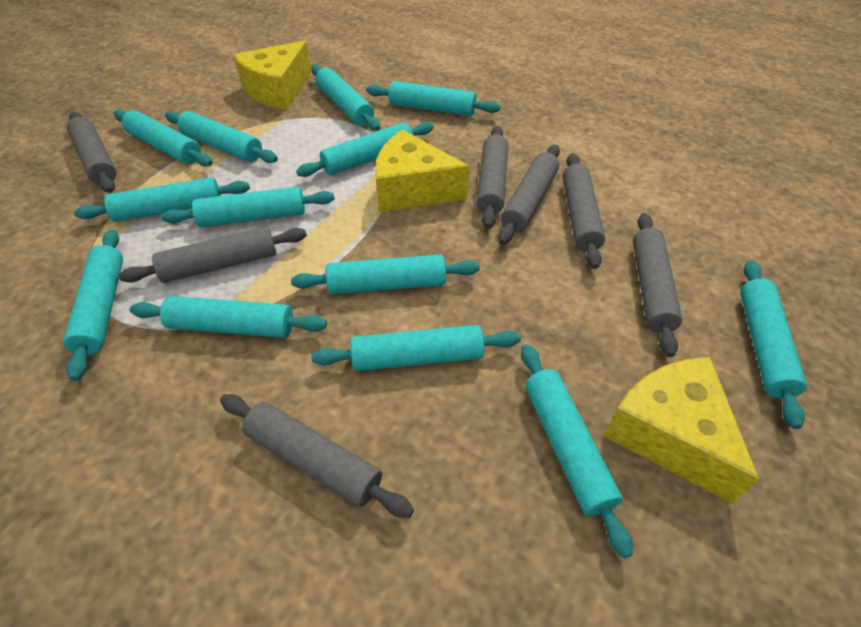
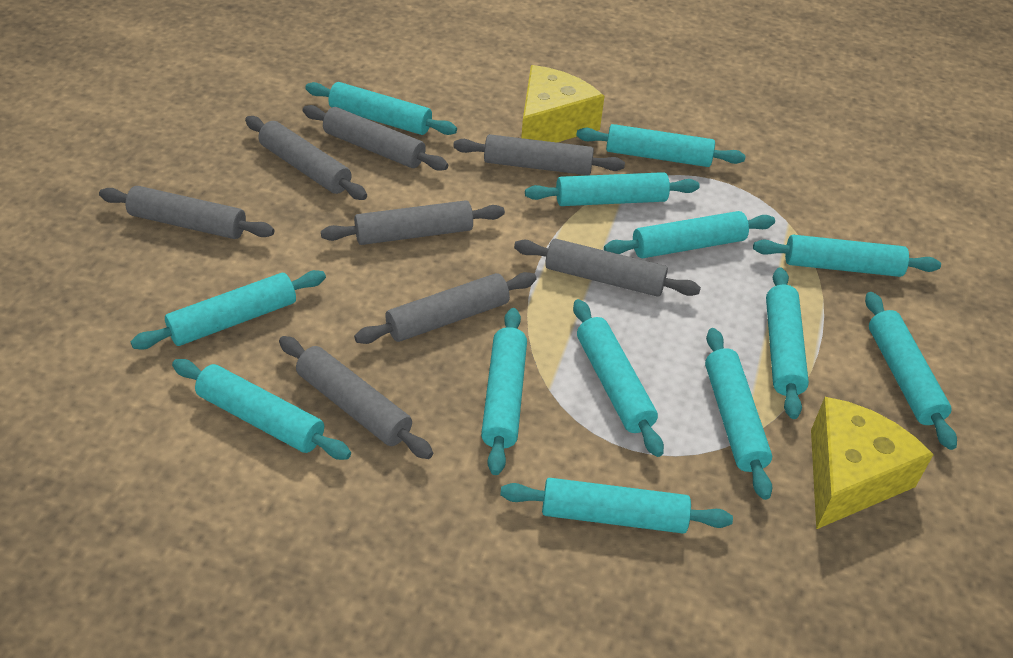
grey rolling pin: [67,112,116,193] [119,227,307,283] [220,394,414,518] [477,126,508,229] [498,145,560,245] [563,153,605,269] [633,213,682,357] = 7 -> [99,186,275,239] [245,116,367,200] [279,336,433,459] [303,105,448,171] [321,200,505,245] [354,272,537,344] [453,134,625,175] [514,239,701,297] = 8
yellow cheese: [233,41,312,110] [375,129,469,212] [604,357,760,503] = 3 -> [521,65,605,142] [811,397,934,529] = 2

